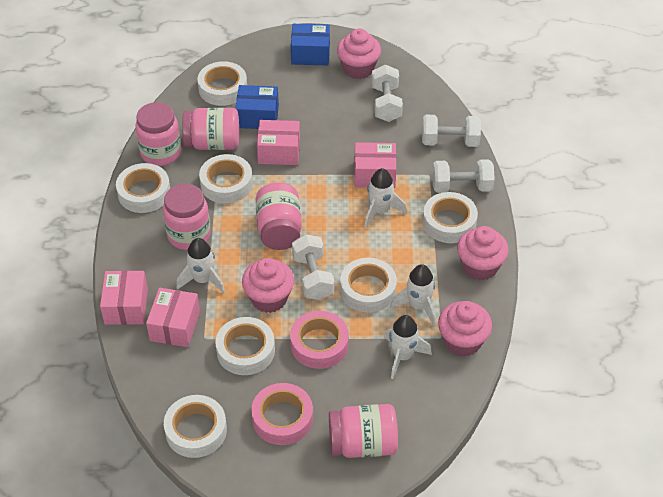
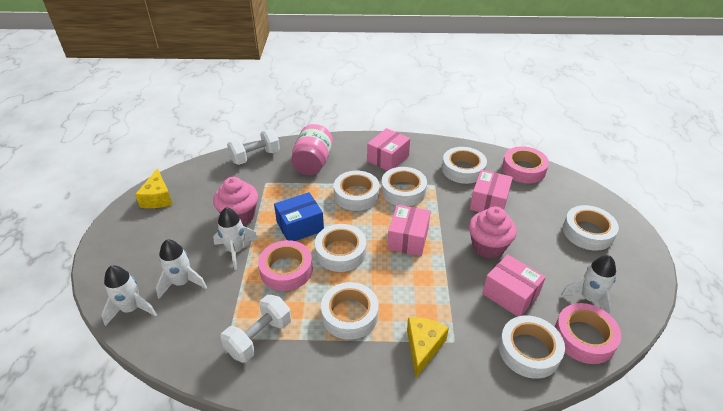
blue box: [235,85,279,129] [291,24,330,65] = 2 -> [274,192,324,241] = 1
pink cupcake: [242,258,294,313] [337,29,381,79] [438,301,492,357] [457,226,509,280] = 4 -> [213,177,258,226] [469,207,517,258] = 2
pink jar: [136,102,181,166] [163,184,211,250] [182,108,239,150] [256,182,302,250] [329,404,398,458] = 5 -> [291,124,333,175] = 1
pink tape: [251,383,313,445] [290,311,349,369] = 2 -> [258,240,313,291] [502,146,549,183] [555,303,621,364] = 3
white dumbbell: [292,234,334,300] [372,65,403,122] [422,115,481,147] [432,159,495,193] = 4 -> [220,295,291,363] [227,129,280,165] = 2
yellow cheese: none = 0 -> [135,168,173,208] [407,317,449,378] = 2

